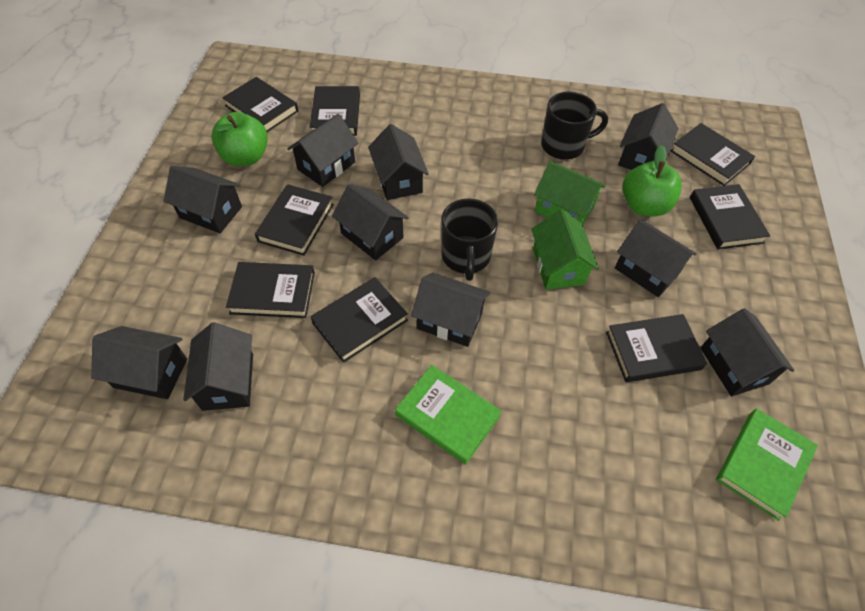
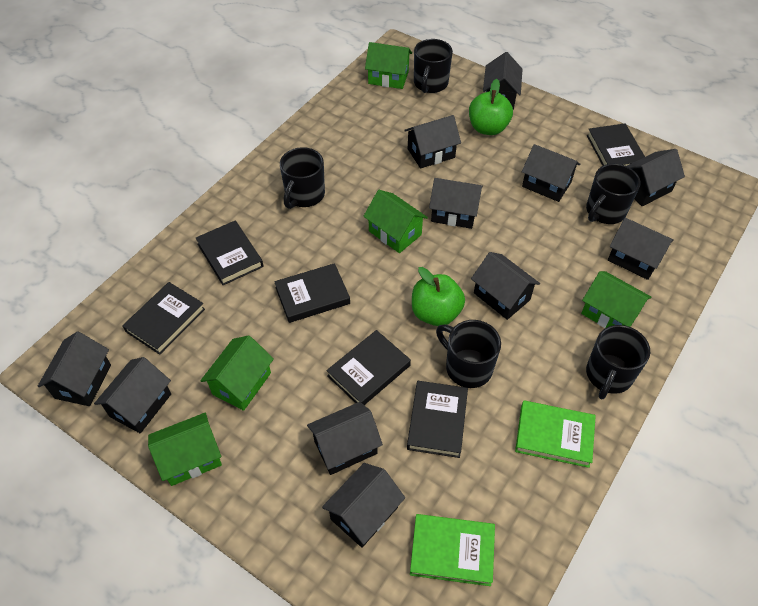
black book: [222,77,298,132] [226,262,315,318] [255,184,334,256] [310,86,360,136] [310,277,408,363] [606,314,707,382] [671,123,755,186] [690,184,770,250] = 8 -> [122,282,205,355] [196,220,263,285] [274,263,350,323] [326,330,411,405] [407,381,468,458] [587,123,645,166] = 6
black house: [91,326,187,399] [164,166,242,233] [183,322,253,411] [287,114,359,187] [332,184,409,260] [368,124,429,200] [411,273,490,347] [615,219,697,297] [618,103,679,170] [701,308,794,396] = 10 -> [37,331,111,406] [94,357,171,434] [307,402,383,475] [322,463,405,548] [404,115,461,169] [429,178,483,229] [471,252,540,320] [483,52,523,110] [522,144,580,202] [608,218,674,280] [627,149,685,206] = 11
black mug: [441,198,498,281] [541,92,608,160] = 2 -> [280,147,325,209] [414,39,453,93] [436,320,501,388] [586,164,640,224] [586,325,650,399] = 5
green house: [531,209,599,290] [534,161,605,225] = 2 -> [148,413,222,486] [200,335,274,411] [363,190,428,253] [365,42,412,89] [581,271,651,328] = 5

